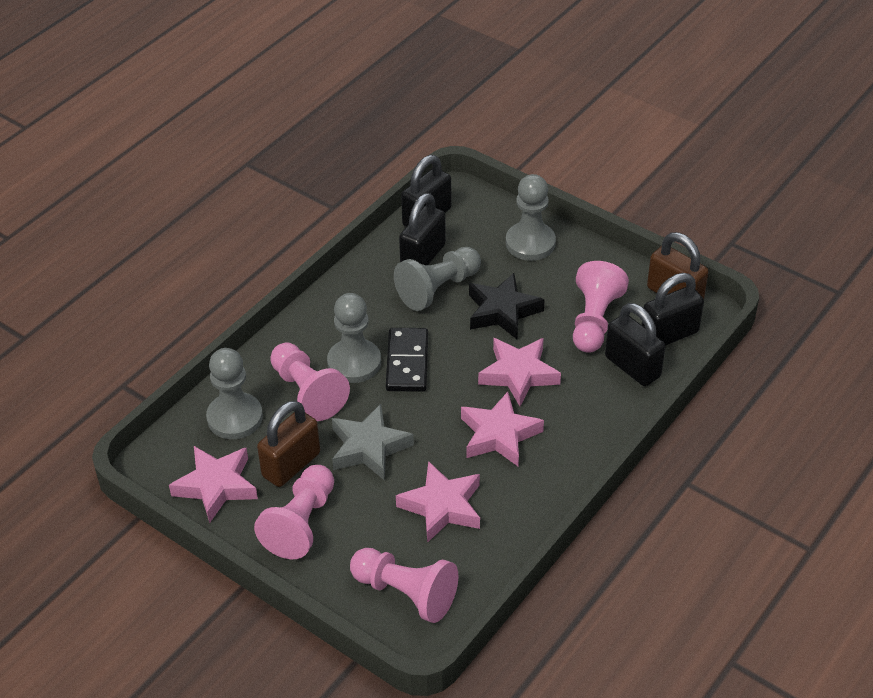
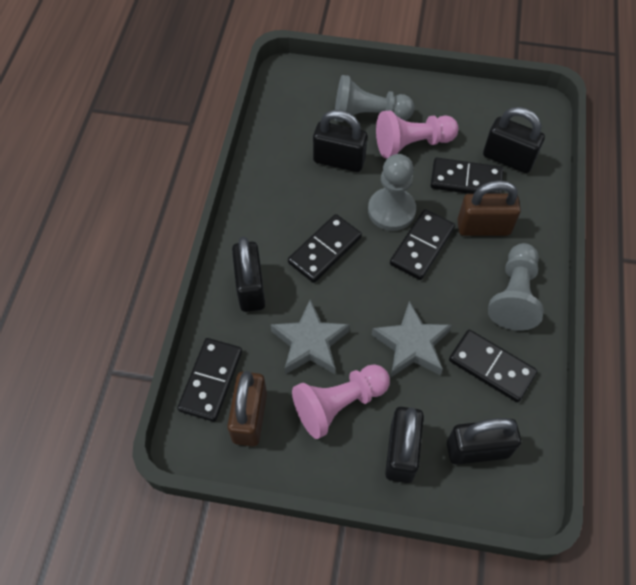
black domino: [386,328,428,391] = 1 -> [177,338,242,422] [288,214,362,283] [390,209,455,280] [431,158,503,194] [449,330,537,402] = 5
black padlock: [399,193,446,265] [401,155,451,227] [605,303,666,386] [642,273,704,346] = 4 -> [232,237,265,312] [313,110,367,172] [385,407,424,483] [447,418,521,464] [483,107,545,173] = 5
black star: [469,273,545,339] = 1 -> none = 0
grey pawn: [206,348,263,439] [327,293,381,383] [394,247,481,311] [506,174,556,261] = 4 -> [335,75,414,122] [368,154,416,231] [488,243,544,331] = 3
grey star: [332,404,414,480] = 1 -> [270,299,350,374] [372,301,452,377] = 2
pink pawn: [254,465,334,560] [270,342,350,421] [350,548,458,623] [573,261,629,353] = 4 -> [292,364,390,439] [376,111,459,159] = 2
pink star: [169,446,258,523] [396,461,480,543] [461,392,544,466] [478,338,561,406] = 4 -> none = 0

